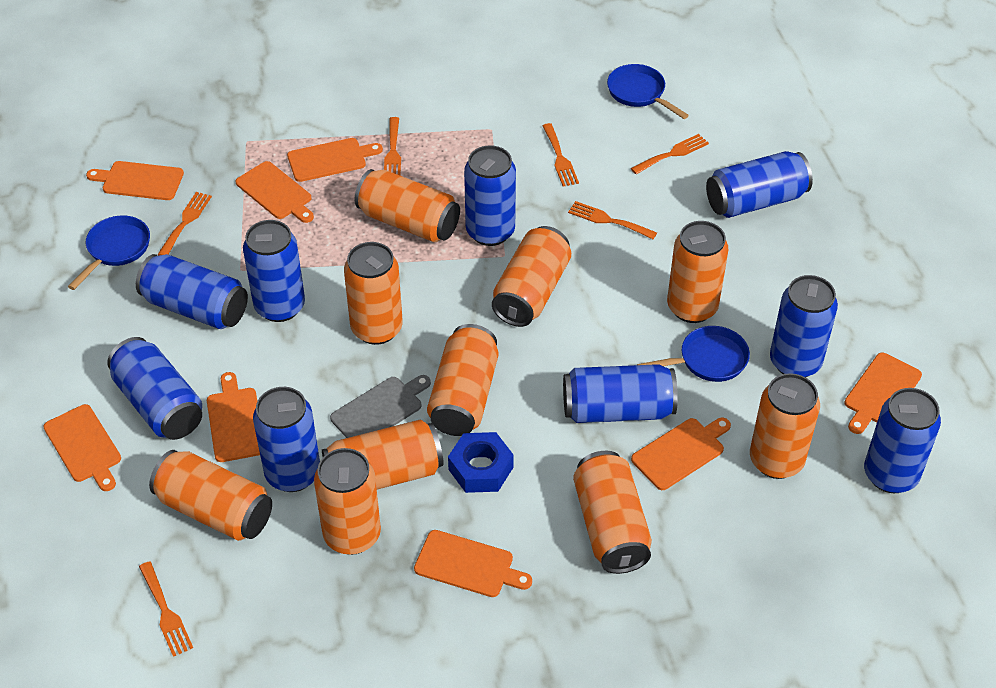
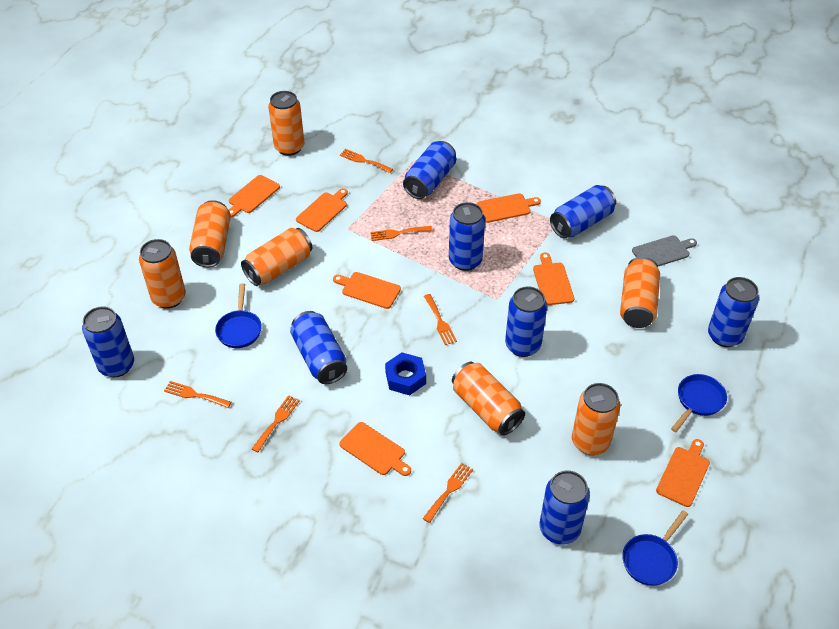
blue can: [107,337,202,440] [136,254,248,329] [243,220,305,322] [253,387,320,492] [464,145,516,246] [563,364,678,423] [706,151,813,218] [770,275,838,377] [864,388,941,493] = 9 -> [82,306,134,377] [290,311,347,384] [403,141,456,199] [449,202,485,271] [505,286,547,357] [540,470,590,545] [550,185,616,238] [708,277,759,347] = 8
orange can: [149,450,272,541] [314,448,381,555] [322,420,444,490] [344,242,403,345] [355,169,460,242] [427,324,498,436] [492,226,571,327] [573,451,652,574] [667,221,728,323] [750,373,820,479] = 10 -> [139,239,186,309] [189,200,231,267] [241,228,313,286] [268,91,304,156] [452,362,525,435] [572,383,620,455] [620,257,660,328] = 7
orange cutting board: [43,404,121,491] [86,161,184,200] [207,372,260,462] [236,161,314,223] [287,138,383,182] [414,530,532,597] [631,418,731,490] [844,353,922,434] = 8 -> [229,175,280,217] [296,188,348,232] [333,272,401,309] [339,422,411,476] [476,193,541,223] [533,253,574,305] [656,439,710,507] = 7

